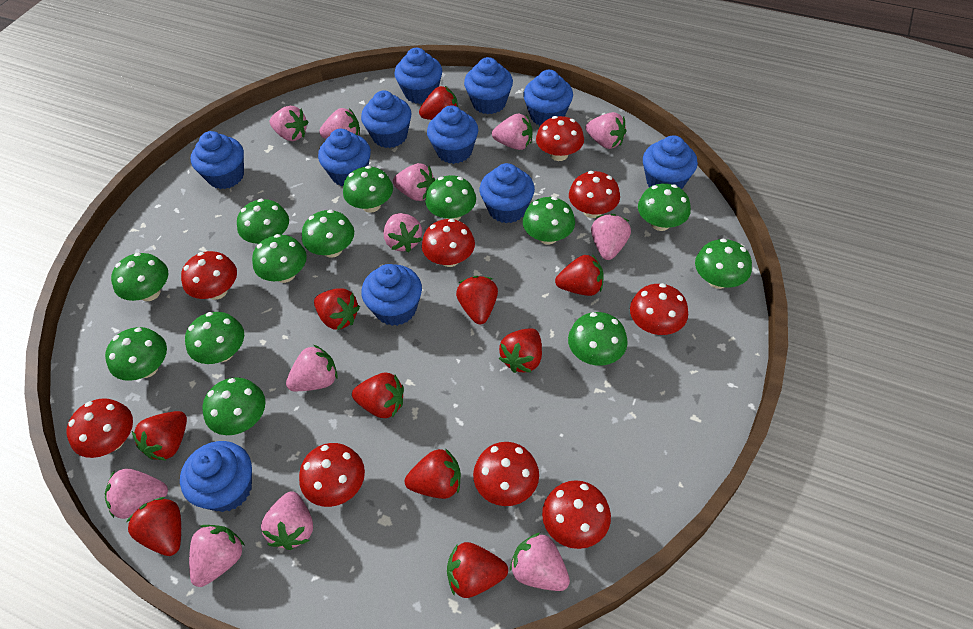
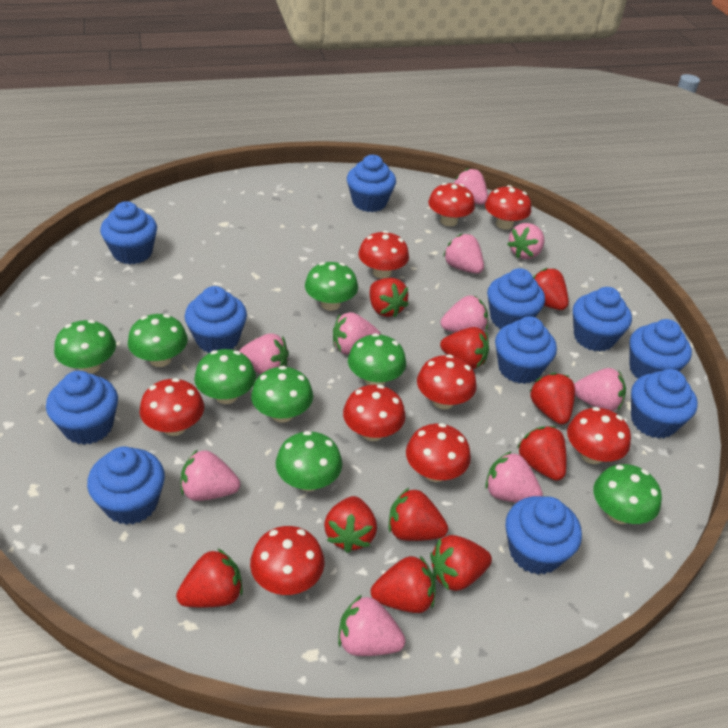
green mushroom: [105,327,167,381] [111,253,168,301] [185,312,244,364] [202,377,266,435] [237,199,289,244] [252,234,307,283] [302,210,354,258] [343,166,393,213] [425,175,476,221] [523,197,575,245] [568,312,628,365] [638,183,691,231] [695,239,752,289] = 13 -> [54,320,116,374] [128,314,188,367] [194,349,256,404] [251,366,313,423] [276,431,342,491] [305,262,358,311] [348,333,406,385] [593,464,662,524] = 8
pink strawberry: [105,469,168,519] [189,525,245,587] [261,491,313,550] [270,106,308,141] [286,345,337,391] [319,108,360,139] [383,213,422,252] [393,163,435,201] [492,113,532,150] [510,533,570,591] [586,112,626,149] [591,214,631,260] = 12 -> [181,449,240,501] [239,333,289,374] [333,312,381,355] [338,595,406,656] [441,295,488,333] [443,234,484,274] [454,168,488,205] [485,451,543,503] [507,223,544,259] [574,368,626,411] = 10

